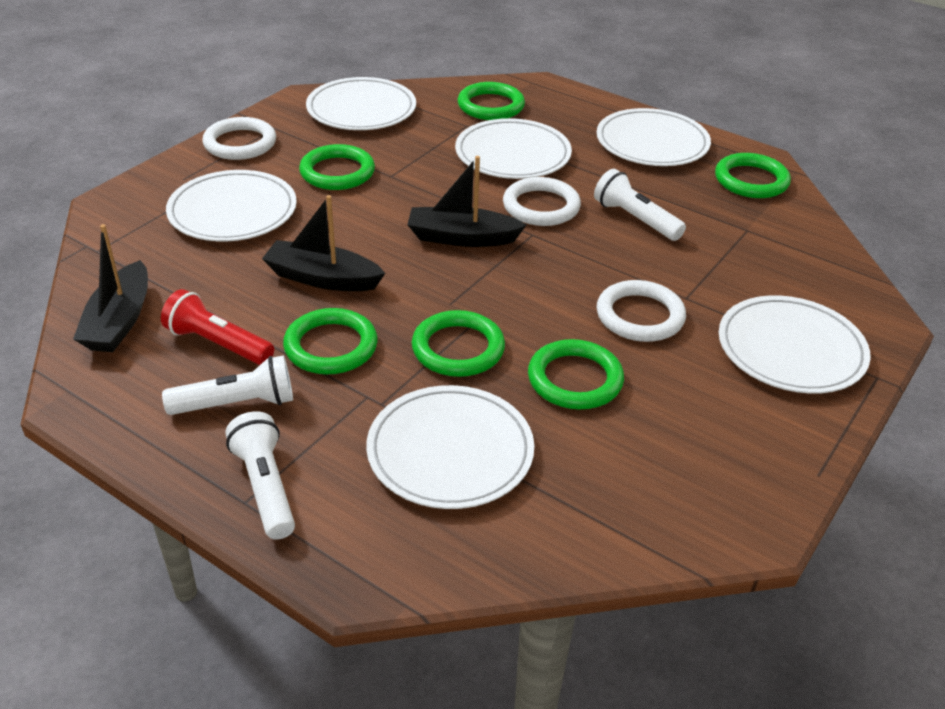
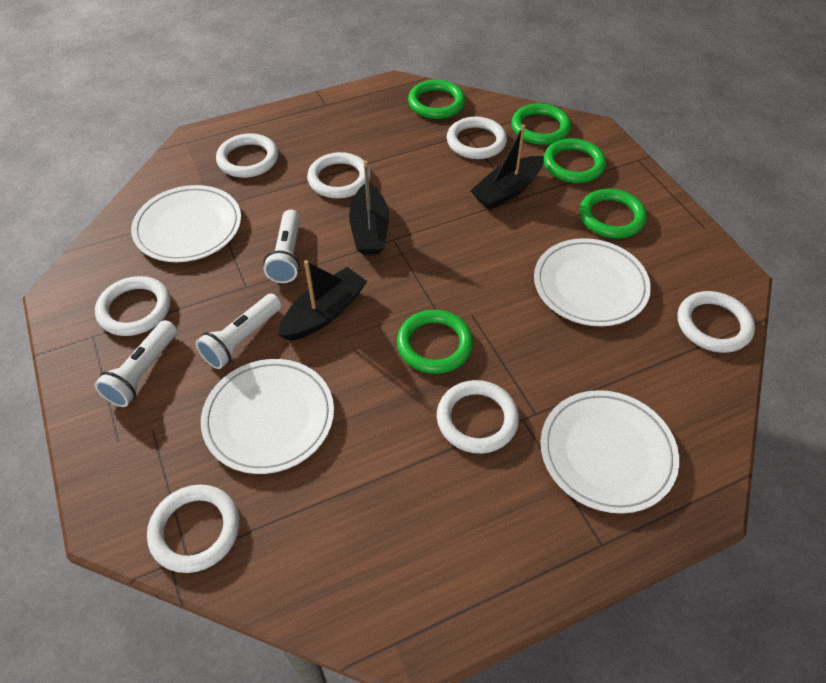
green ring: [283,308,378,375] [299,144,375,190] [412,310,505,377] [457,82,525,120] [528,339,624,409] [715,153,791,198] = 6 -> [397,310,473,374] [408,80,465,119] [511,103,571,145] [544,138,606,183] [579,189,647,238] = 5
red flashlight: [161,289,274,365] = 1 -> none = 0
white plate: [166,170,297,241] [306,77,416,130] [366,385,534,509] [455,118,572,179] [596,108,711,166] [719,295,871,394] = 6 -> [131,185,241,262] [201,359,334,474] [534,238,651,326] [541,390,679,514] = 4
white ring: [203,117,276,160] [503,177,581,226] [597,280,686,342] = 3 -> [95,276,171,336] [147,484,240,573] [216,133,278,178] [307,152,371,198] [437,380,519,454] [447,117,507,159] [677,291,755,353] = 7

